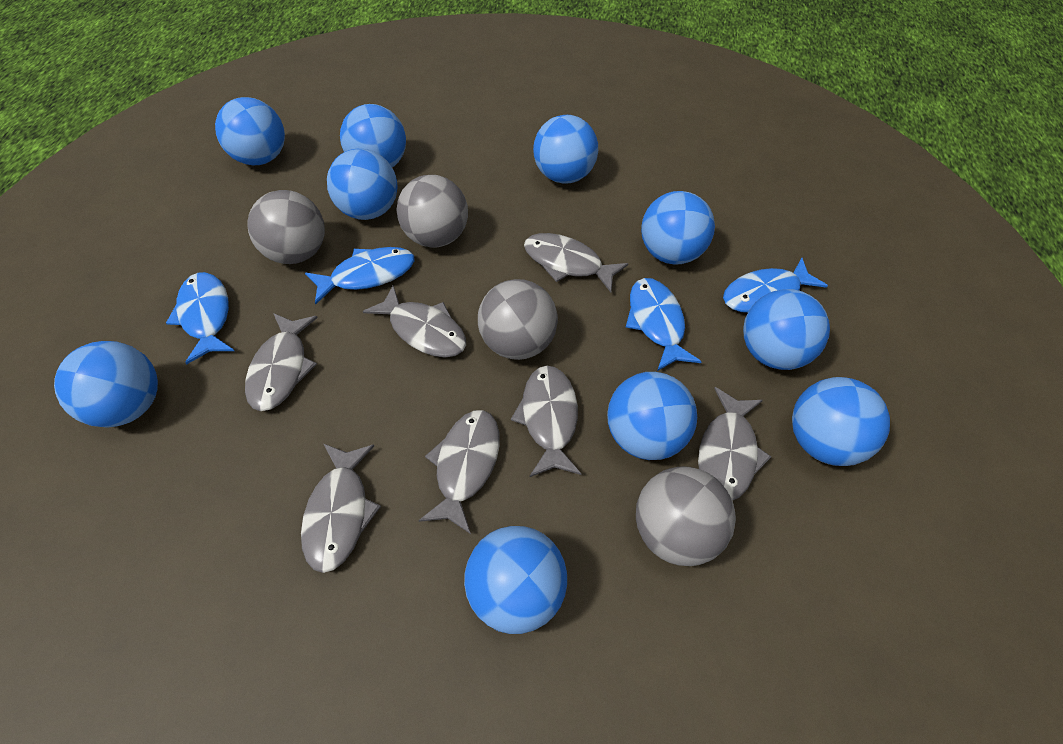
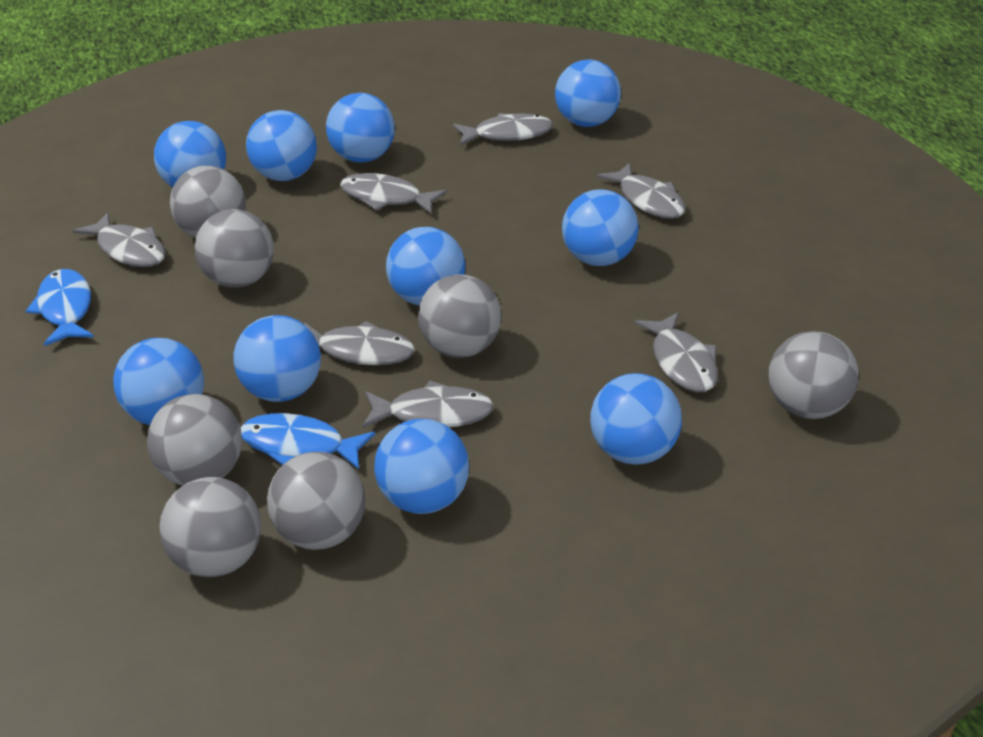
blue fish: [166,272,234,364] [305,247,415,305] [625,278,702,371] [723,258,828,313] = 4 -> [26,269,94,346] [241,413,375,469] = 2
grey ball: [248,190,325,264] [396,175,468,248] [478,279,558,360] [636,466,736,566] = 4 -> [147,394,242,486] [159,477,261,577] [170,166,246,238] [195,209,274,288] [267,452,365,550] [418,274,501,358] [768,331,858,419] = 7

